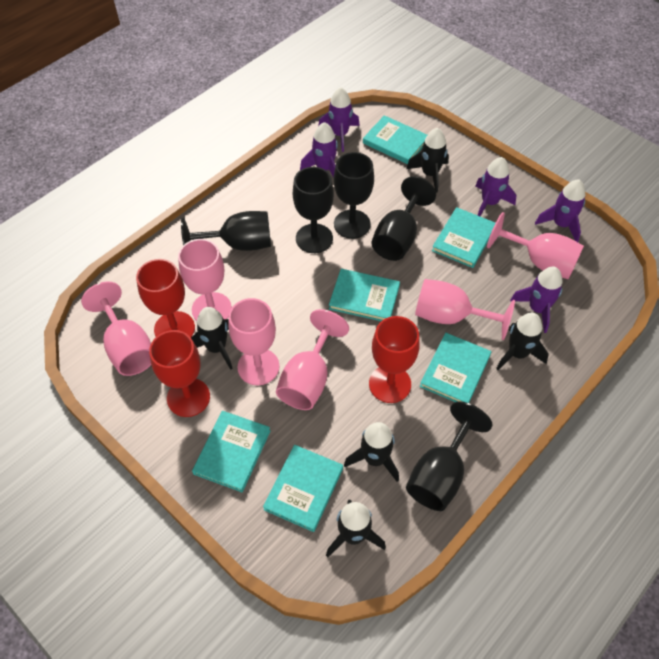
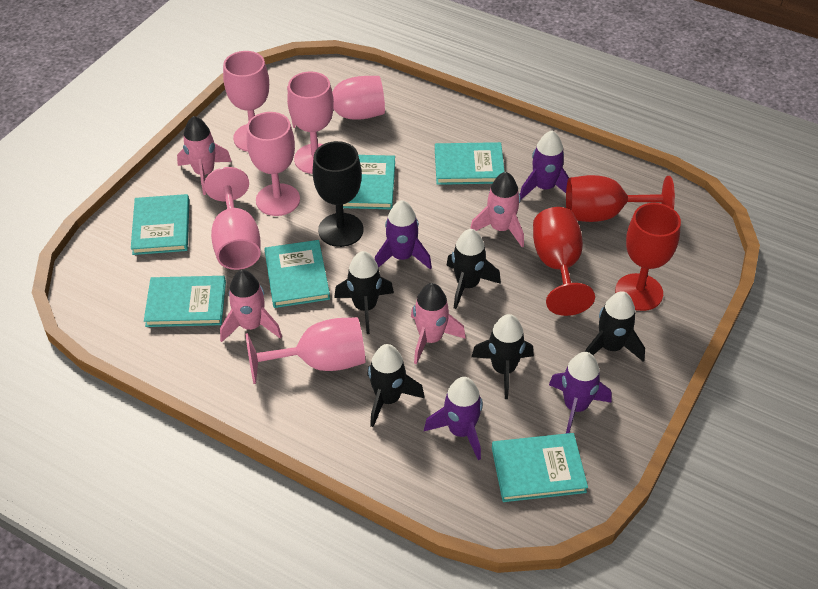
black goblet: [181,211,271,251] [293,167,334,253] [334,152,374,239] [371,176,436,261] [406,401,492,511] = 5 -> [312,141,364,247] = 1
pink rocket: none = 0 -> [177,116,232,195] [220,270,282,342] [411,283,466,365] [470,172,524,247] = 4
purple rocket: [300,122,338,178] [318,87,360,152] [476,157,516,216] [510,266,563,333] [535,179,585,242] = 5 -> [375,200,432,270] [424,377,483,460] [520,131,569,199] [549,352,612,433] = 4

